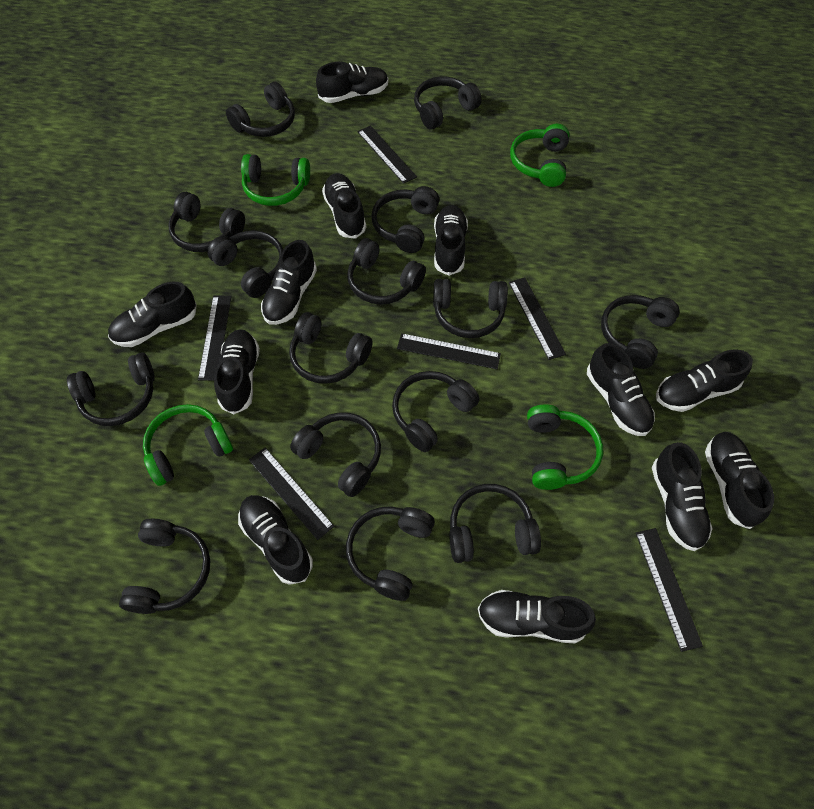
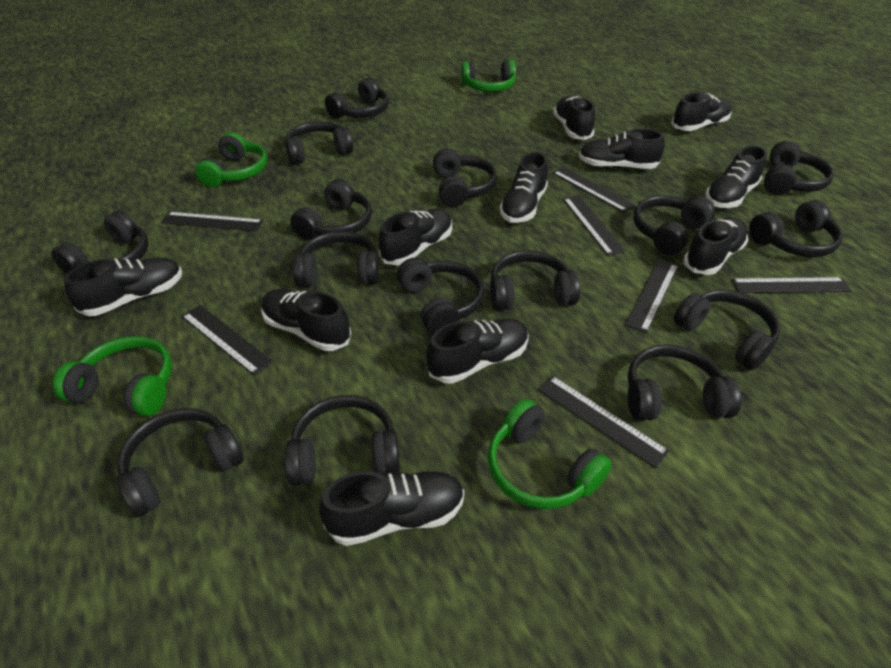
black ruler: [198,295,232,381] [249,448,334,540] [357,125,417,184] [397,333,501,369] [509,277,566,360] [636,528,703,652] = 6 -> [161,212,263,231] [182,305,273,375] [538,376,669,468] [553,167,635,212] [563,196,626,256] [625,259,678,333] [732,277,851,293] = 7
black shoe: [108,282,197,347] [214,329,260,414] [238,495,313,585] [261,240,317,325] [316,62,388,103] [322,173,367,239] [434,205,468,276] [478,590,596,643] [587,343,655,436] [652,442,713,551] [656,349,753,412] [705,432,774,529] = 12 -> [64,257,182,316] [261,289,351,351] [319,471,464,546] [379,209,452,265] [426,319,529,384] [500,152,548,223] [553,96,595,140] [579,129,665,169] [671,92,731,131] [683,218,748,275] [706,145,767,208] = 11

